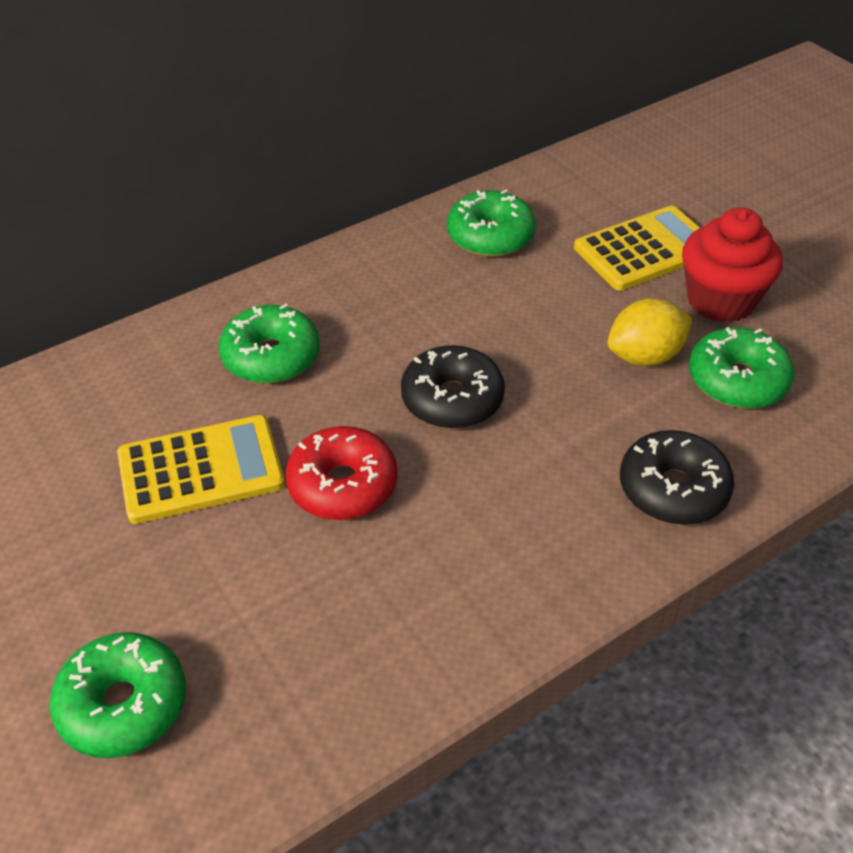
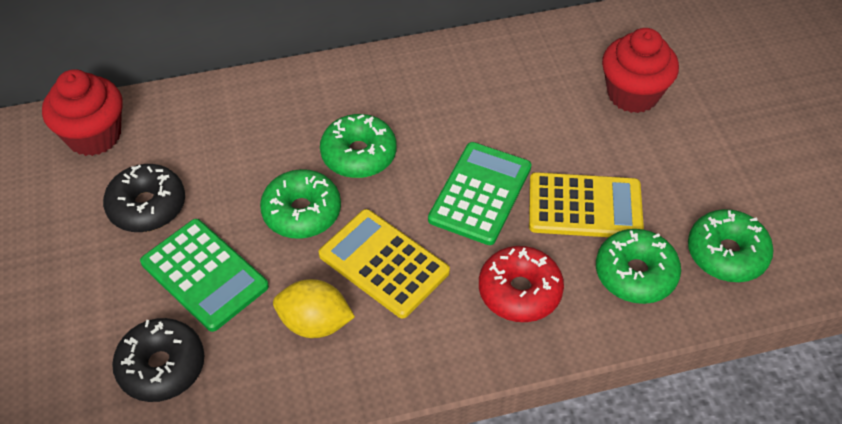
green calculator: none = 0 -> [140,219,269,332] [428,142,532,245] = 2
red cupcake: [682,207,783,322] = 1 -> [42,69,122,156] [602,28,679,113] = 2

